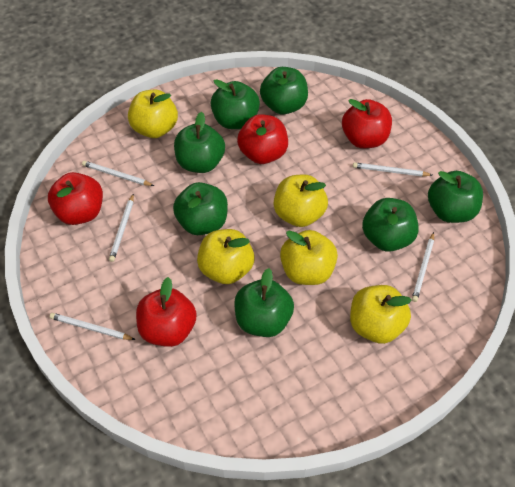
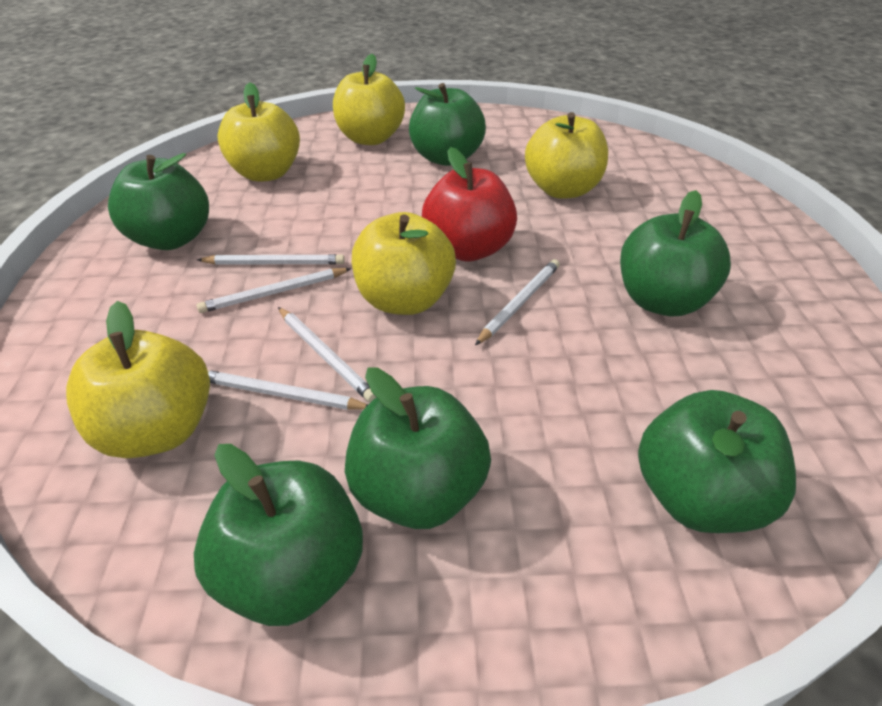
green apple: [173,182,228,235] [174,112,225,173] [211,79,260,129] [234,268,294,337] [260,67,308,114] [362,198,419,252] [428,171,483,223] = 7 -> [108,153,209,250] [194,444,363,626] [345,368,491,529] [409,83,486,166] [620,190,731,316] [638,390,796,533] = 6
red apple: [48,172,103,225] [136,277,197,347] [237,114,288,164] [342,99,392,148] = 4 -> [422,147,517,262] = 1

